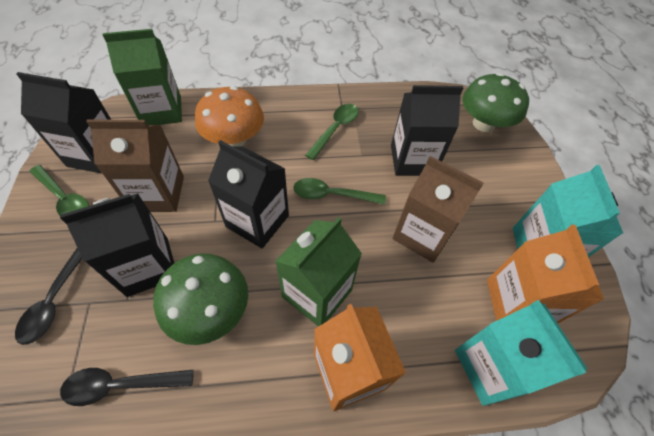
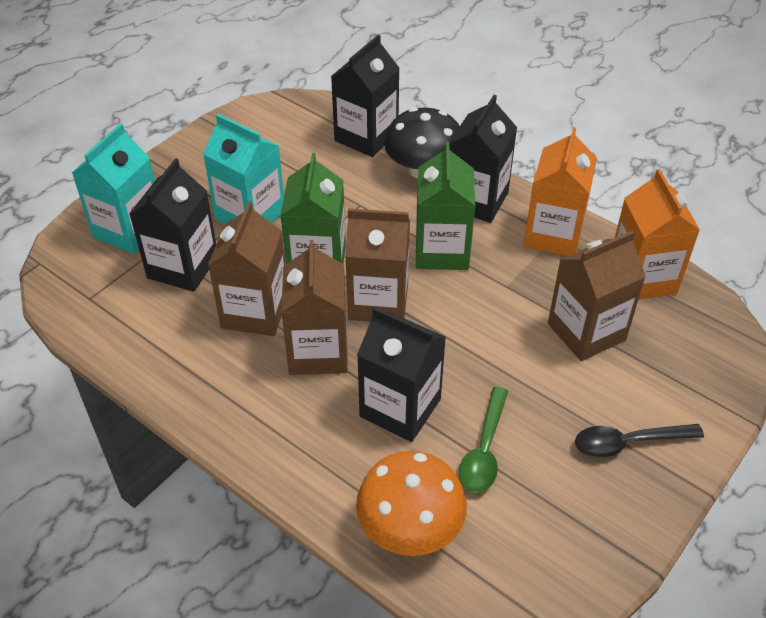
black mushroom: none = 0 -> [384,107,460,178] = 1
black spoon: [15,248,82,345] [60,368,194,406] = 2 -> [575,424,704,458] = 1
brown carton: [86,119,184,212] [392,156,484,263] = 2 -> [208,201,285,336] [281,240,348,375] [345,208,410,322] [548,231,646,361] = 4
green mushroom: [153,253,248,345] [462,73,529,132] = 2 -> none = 0
green spoon: [29,165,89,216] [293,178,386,205] [305,104,359,160] = 3 -> [459,387,508,493] = 1

